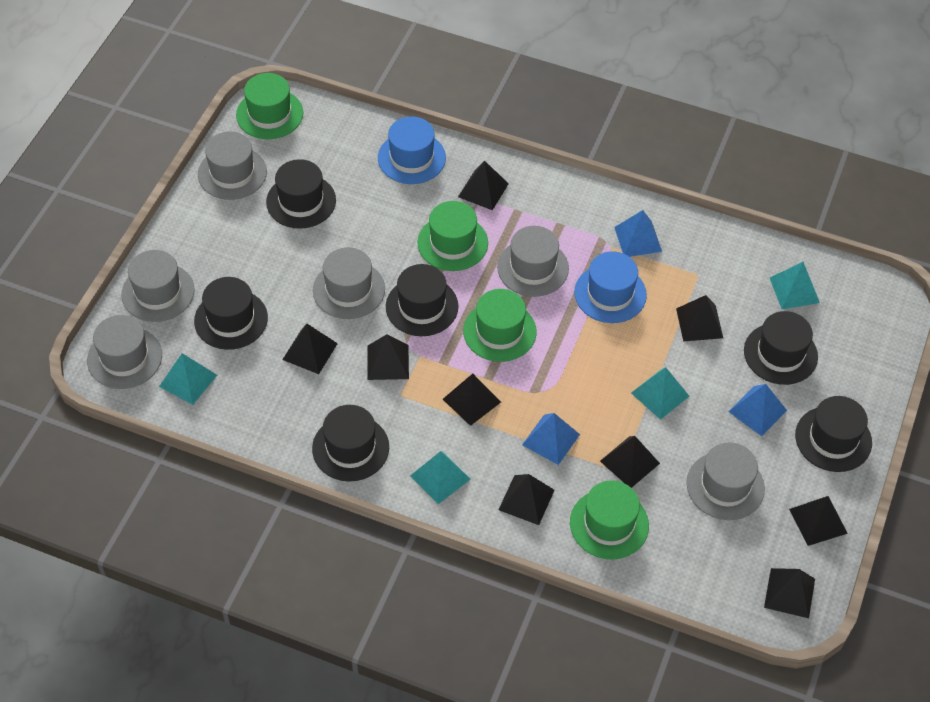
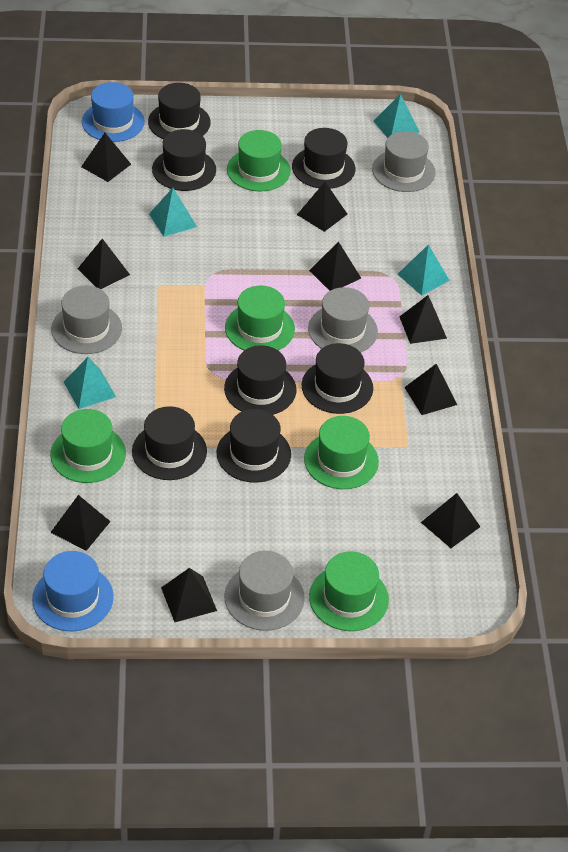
black hat: [194,277,268,350] [266,159,336,229] [312,405,389,482] [386,264,459,336] [744,311,818,385] [795,396,872,472] = 6 -> [132,406,207,480] [148,83,211,139] [152,129,216,191] [217,409,291,483] [224,345,296,415] [292,128,355,189] [302,343,373,414] = 7
blue pyramid: [522,413,580,465] [614,210,662,257] [728,384,787,436] = 3 -> none = 0
green hat: [236,73,303,139] [417,201,488,271] [463,289,537,362] [570,480,649,560] = 4 -> [50,409,126,483] [225,286,295,350] [227,130,291,191] [304,416,379,489] [309,552,389,631] = 5
grey hat: [87,315,162,389] [121,250,195,322] [198,132,267,200] [313,247,385,319] [497,226,569,297] [687,442,765,520] = 6 -> [51,285,122,354] [224,551,305,631] [308,287,378,352] [372,131,436,192] = 4

